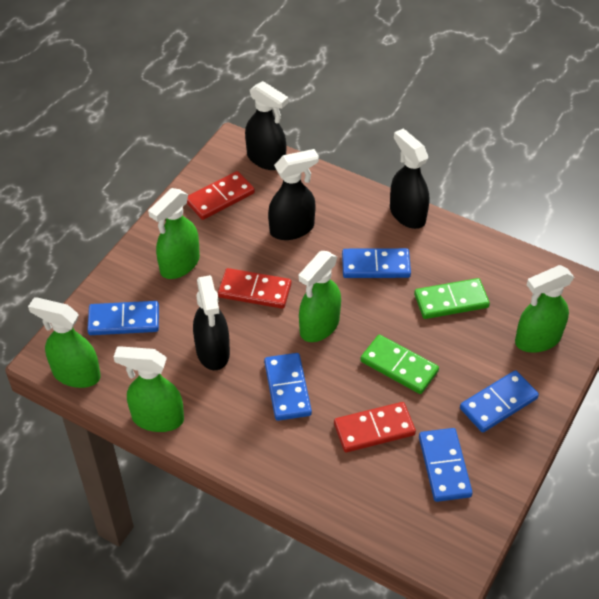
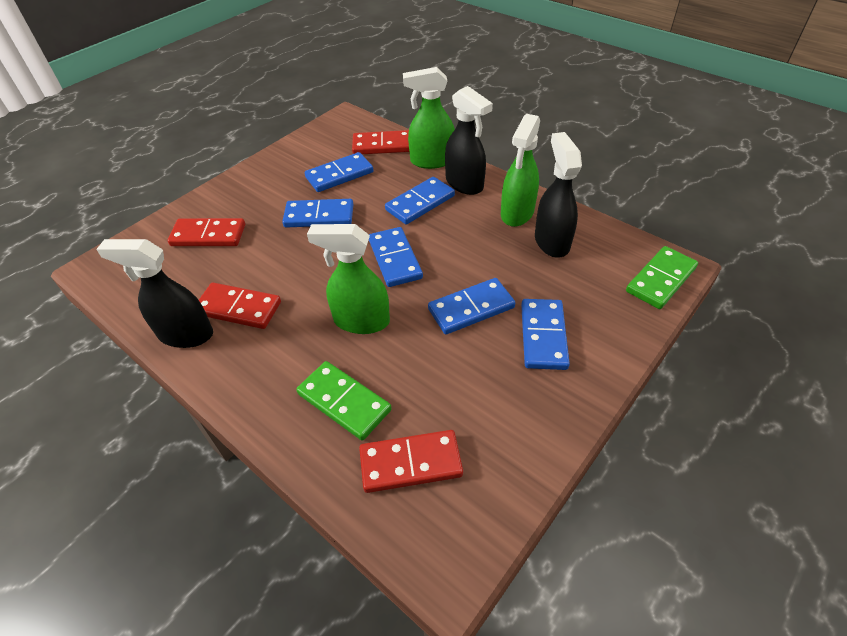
black spray bottle: [193,275,230,370] [245,81,289,170] [268,149,319,240] [390,129,429,229] = 4 -> [96,239,213,348] [445,86,493,195] [535,132,582,258] = 3
blue domino: [87,301,159,335] [264,353,312,421] [342,248,411,278] [419,428,473,502] [460,370,539,432] = 5 -> [282,199,353,228] [305,152,374,192] [369,227,423,287] [385,177,455,224] [428,278,515,334] [521,299,570,370] = 6
green spray bottle: [28,297,101,388] [114,346,184,432] [148,188,200,279] [299,251,341,342] [515,265,574,353] = 5 -> [307,224,390,334] [403,67,455,169] [501,114,540,227] = 3
red domino: [187,171,255,220] [218,268,292,309] [334,402,416,452] = 3 -> [167,218,245,246] [199,282,281,329] [352,130,409,154] [359,430,463,493] = 4

